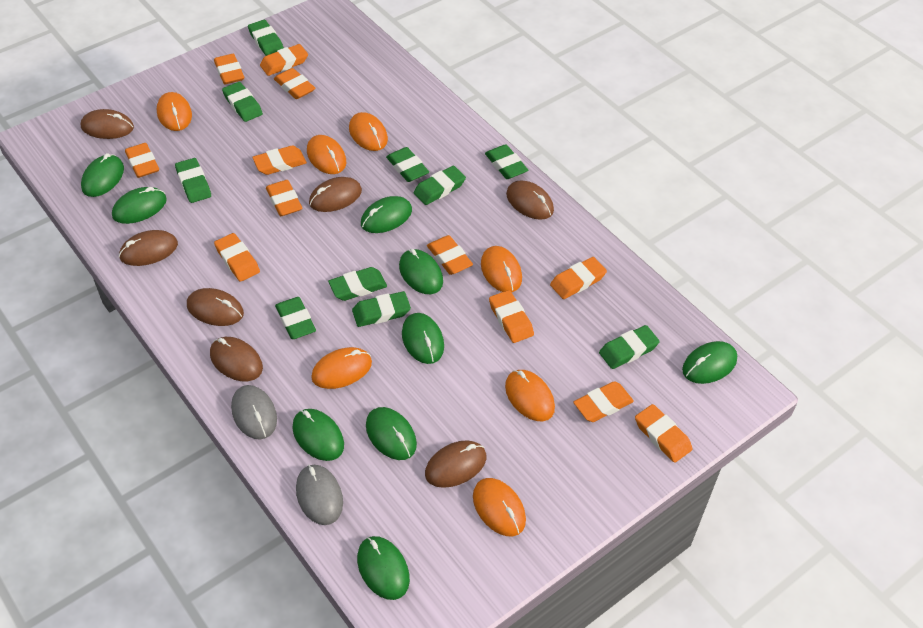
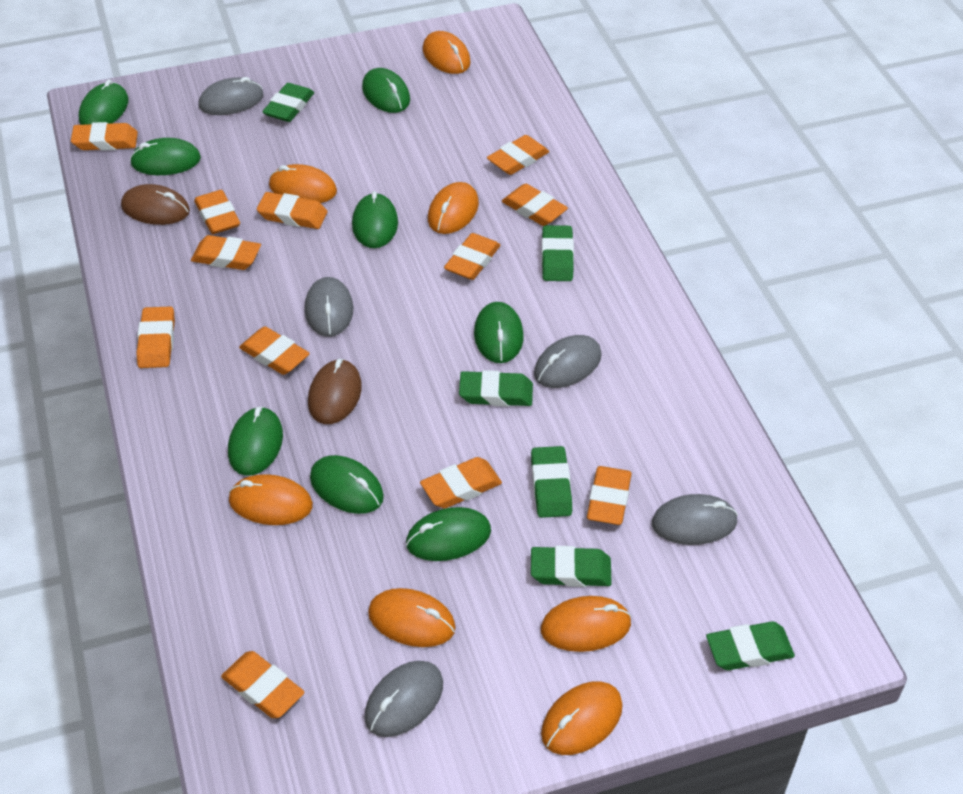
brown mouse: [81,109,134,139] [119,230,178,266] [187,288,244,326] [210,337,263,381] [309,177,362,212] [425,440,486,488] [506,181,554,220] = 7 -> [121,184,190,225] [308,359,362,424] = 2
green eraser: [175,158,211,203] [222,82,263,122] [248,20,284,56] [275,297,316,339] [328,267,387,301] [352,291,411,327] [386,147,429,182] [414,166,466,205] [485,144,528,179] [599,325,660,369] = 10 -> [263,83,314,122] [459,370,533,407] [531,446,572,518] [531,546,612,587] [541,225,574,281] [706,621,795,670] = 6
green mouse: [81,153,124,197] [112,187,167,224] [292,409,344,461] [357,536,410,600] [361,196,412,233] [366,407,417,460] [399,249,443,294] [402,313,444,364] [682,341,737,384] = 9 -> [79,80,128,125] [130,138,201,175] [228,407,283,476] [310,455,384,514] [352,191,398,248] [362,68,410,113] [406,507,491,561] [474,302,523,363] = 8
grey mouse: [231,385,277,439] [296,465,343,525] = 2 -> [198,77,264,115] [305,277,353,337] [365,661,443,737] [534,335,602,388] [652,494,738,545] = 5

